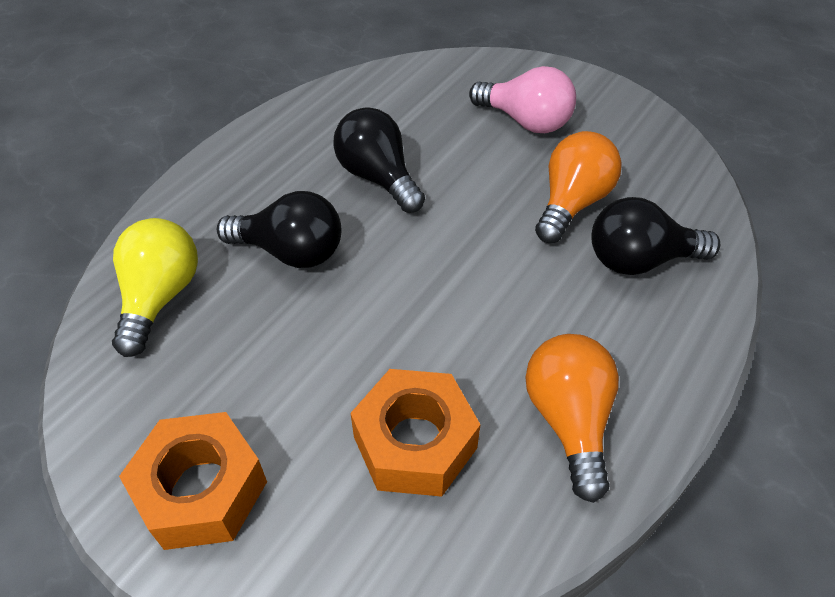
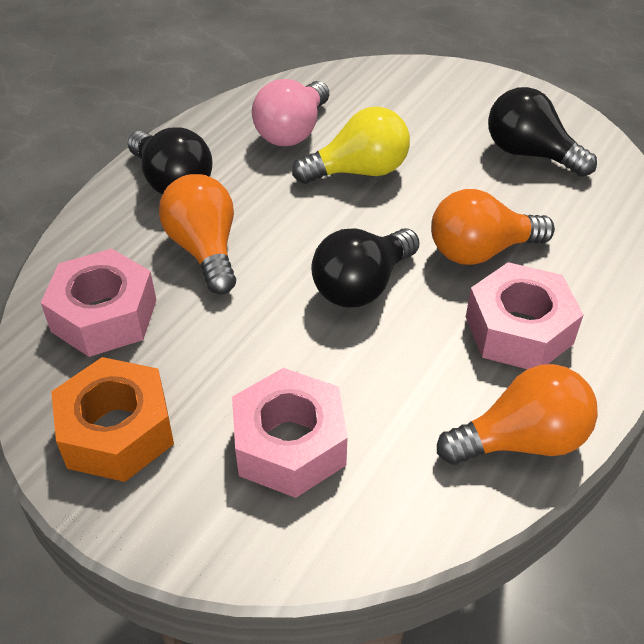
orange light bulb: [525,334,619,503] [535,131,622,243] = 2 -> [159,174,236,294] [431,189,555,265] [437,364,598,465] = 3
orange nut: [119,412,267,550] [350,369,481,497] = 2 -> [51,357,174,482] = 1
pink nut: none = 0 -> [41,249,156,357] [232,368,347,498] [466,262,584,369] = 3

